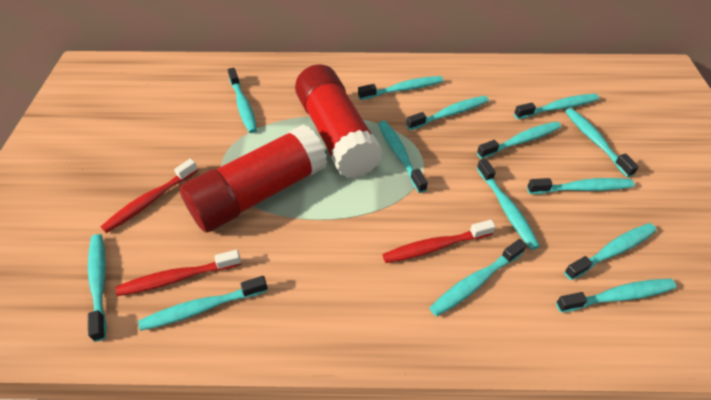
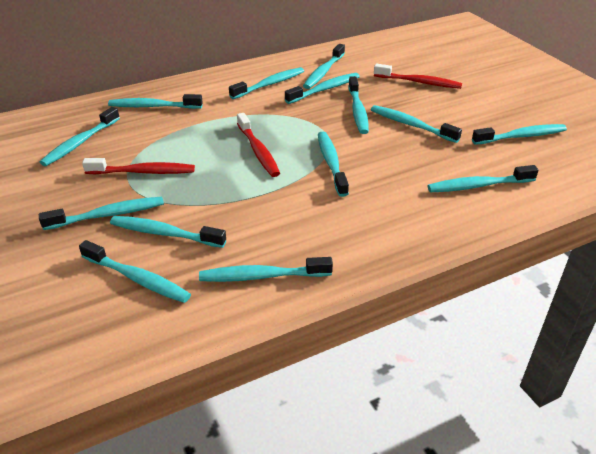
red glue stick: [179,124,327,232] [295,64,383,178] = 2 -> none = 0

